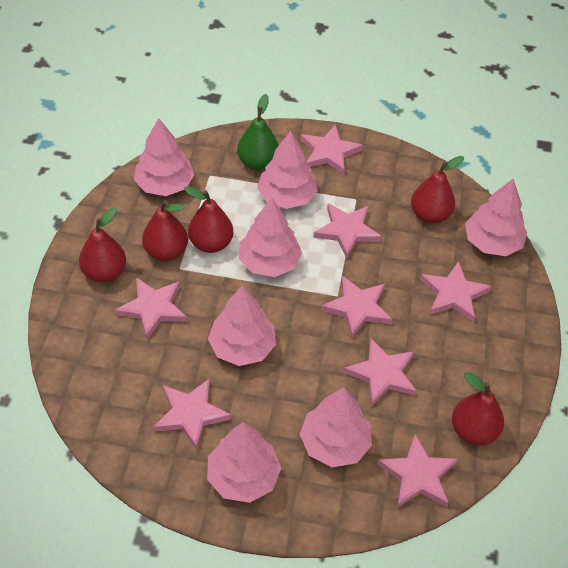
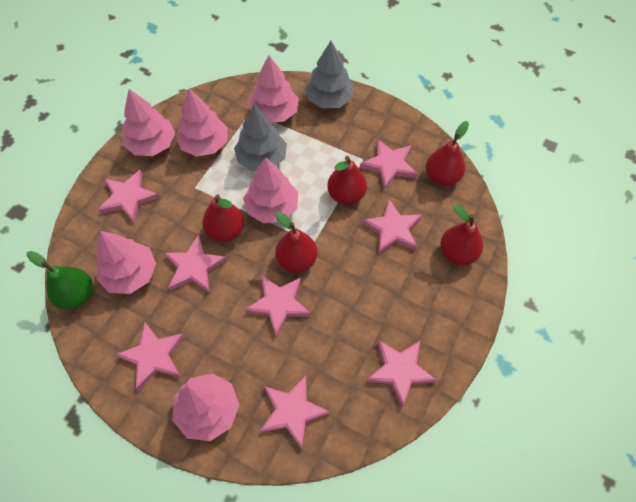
grey tree: none = 0 -> [234,104,287,171] [305,41,354,108] = 2
pink tree: [134,118,194,196] [207,422,281,503] [208,285,276,366] [239,198,302,277] [257,131,318,209] [300,387,372,467] [465,179,527,256] = 7 -> [96,231,156,294] [123,89,175,156] [172,373,239,441] [176,89,228,157] [243,157,299,223] [248,55,299,123] = 6

